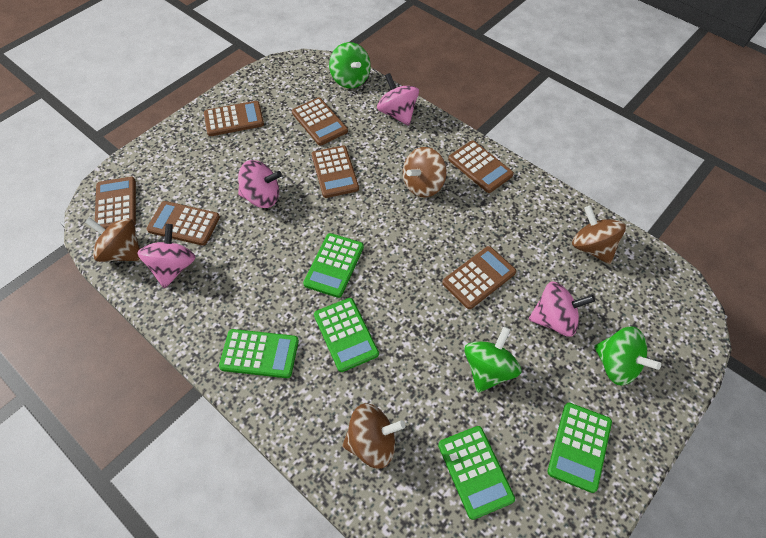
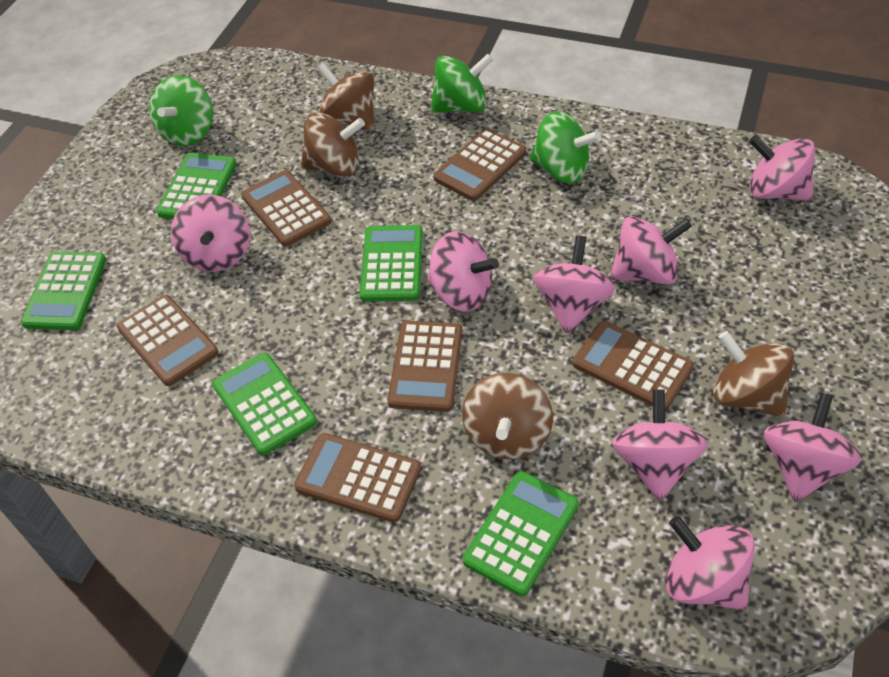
brown calculator: [95,177,136,229] [147,201,220,246] [204,101,264,136] [292,98,348,146] [312,146,359,198] [442,246,516,309] [448,141,514,193] = 7 -> [117,295,219,386] [241,170,331,247] [294,433,421,523] [388,321,463,412] [433,128,526,201] [572,321,694,410] = 6
pink spinning top: [137,224,195,288] [238,160,282,208] [377,73,419,126] [529,281,595,337] = 4 -> [171,195,250,272] [427,231,499,312] [533,236,616,334] [610,216,692,285] [612,389,708,501] [665,516,755,610] [749,135,815,201] [764,392,862,502] = 8

